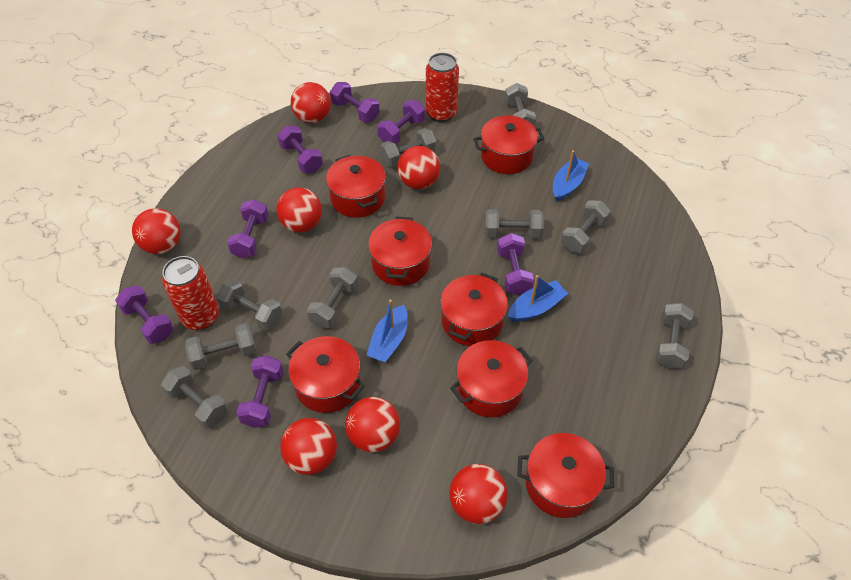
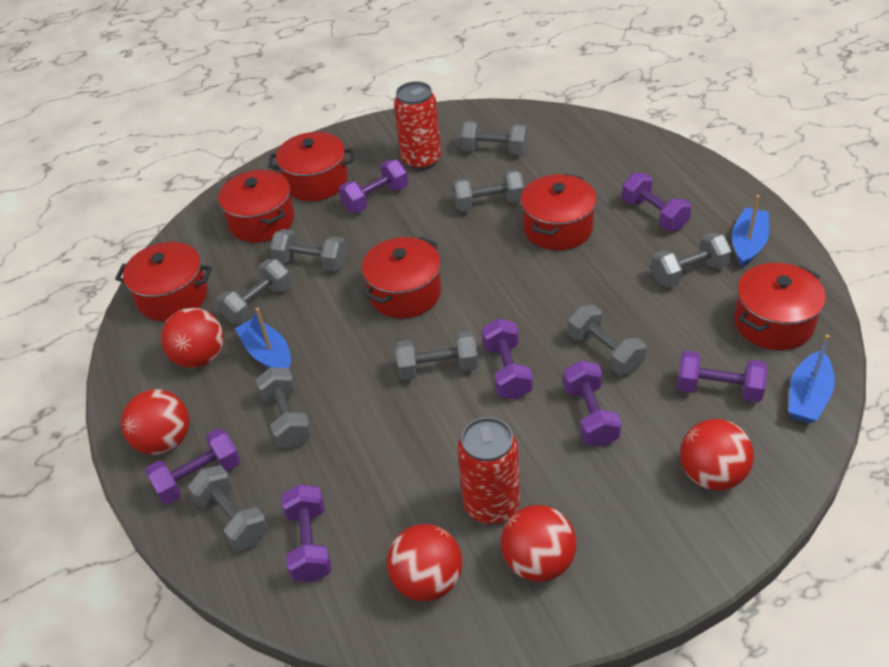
red ball: [132,208,181,254] [276,188,322,233] [280,418,337,475] [291,82,331,123] [345,397,400,452] [397,146,440,189] [449,464,508,524] = 7 -> [121,389,189,455] [161,308,224,368] [387,524,462,602] [501,505,576,582] [680,419,754,490] = 5
red pot: [286,336,365,413] [326,155,386,218] [368,216,432,286] [440,273,508,346] [450,340,533,417] [473,115,545,174] [517,433,614,518] = 7 -> [115,242,212,321] [218,170,294,242] [268,132,354,201] [362,237,441,318] [521,174,597,250] [734,263,826,350] = 6

